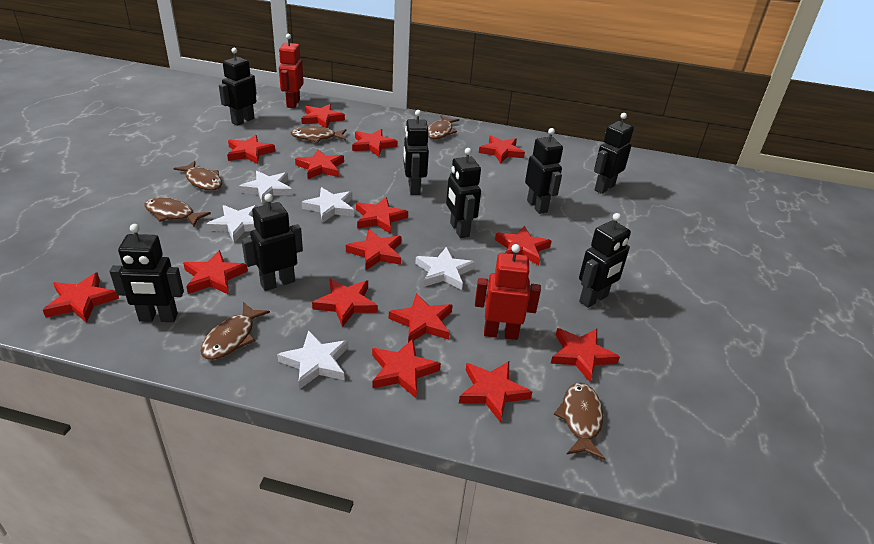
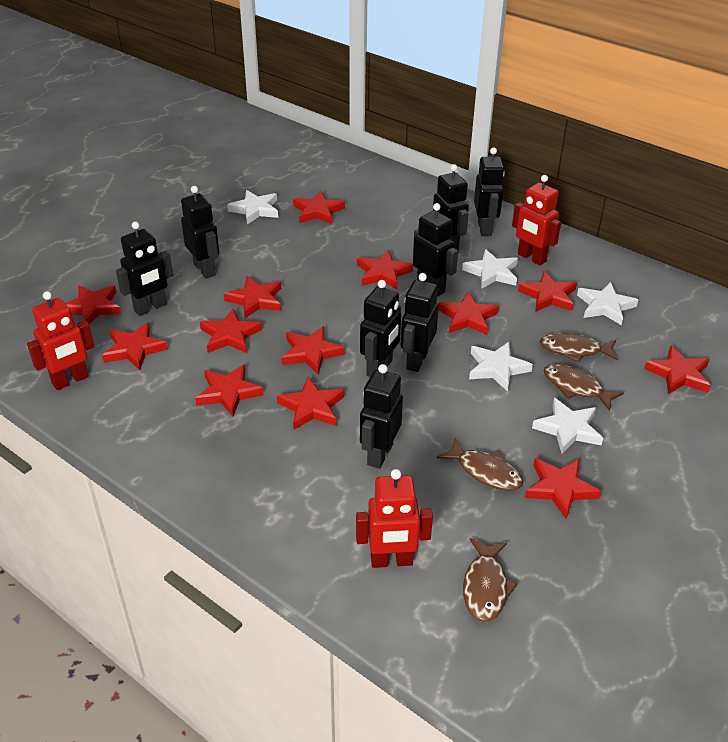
brown fish: [145,197,211,227] [173,161,222,191] [201,302,270,360] [291,126,346,143] [428,115,459,139] [554,383,605,460] = 6 -> [437,437,523,491] [463,538,517,622] [540,332,618,362] [544,364,624,411] = 4
red robot: [279,34,304,108] [475,244,541,340] = 2 -> [27,291,94,390] [356,469,433,568] [512,175,561,265] = 3
red star: [43,272,119,323] [183,250,248,295] [227,135,275,164] [295,149,344,179] [301,104,345,128] [312,278,378,327] [346,229,402,270] [352,129,397,157] [356,197,408,234] [372,339,441,398] [389,293,453,342] [459,361,532,423] [479,136,525,163] [495,226,551,265] [551,328,620,382] = 15 -> [65,285,121,325] [102,322,168,370] [195,364,263,416] [200,309,262,353] [224,276,281,318] [277,377,344,430] [281,326,344,375] [293,191,345,224] [357,250,413,289] [438,292,499,335] [518,271,577,312] [525,458,601,519] [644,345,711,394] = 13

